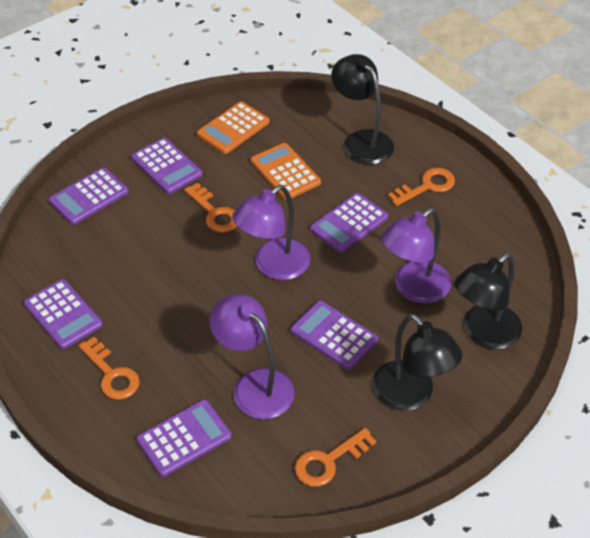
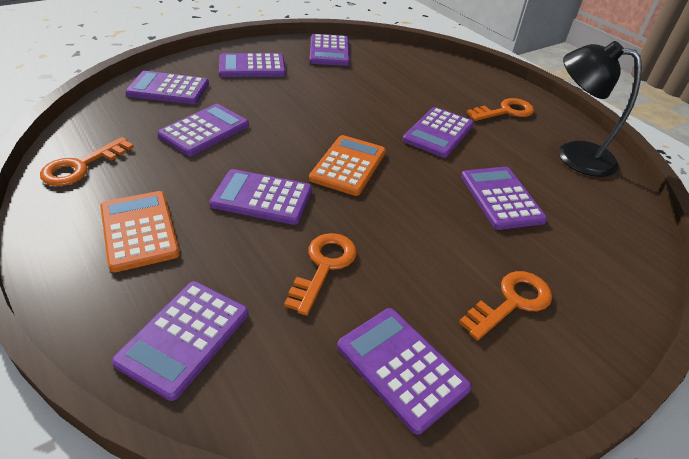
black lamp: [331,54,394,165] [372,314,463,411] [454,253,522,349] = 3 -> [559,41,642,177] = 1
purple calculator: [24,279,103,349] [49,167,129,225] [131,138,202,194] [136,400,232,477] [291,301,378,370] [310,193,388,253] = 6 -> [112,281,248,401] [125,71,209,104] [157,104,249,156] [209,169,312,225] [219,53,286,77] [309,34,350,66] [337,308,472,435] [403,107,474,158] [461,167,547,230] = 9
purple lamp: [209,294,295,419] [232,185,311,280] [381,208,451,303] = 3 -> none = 0

